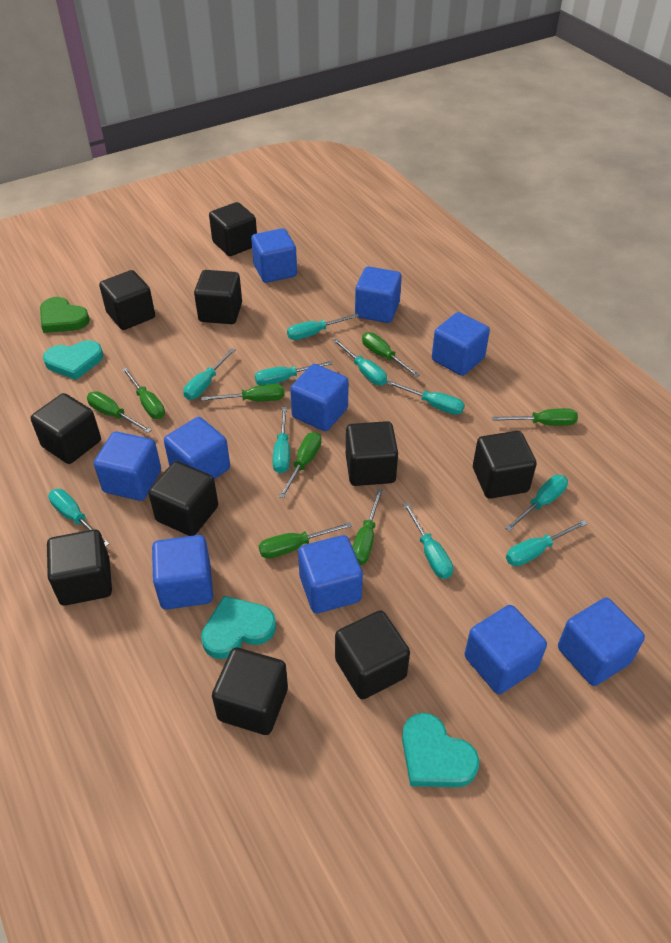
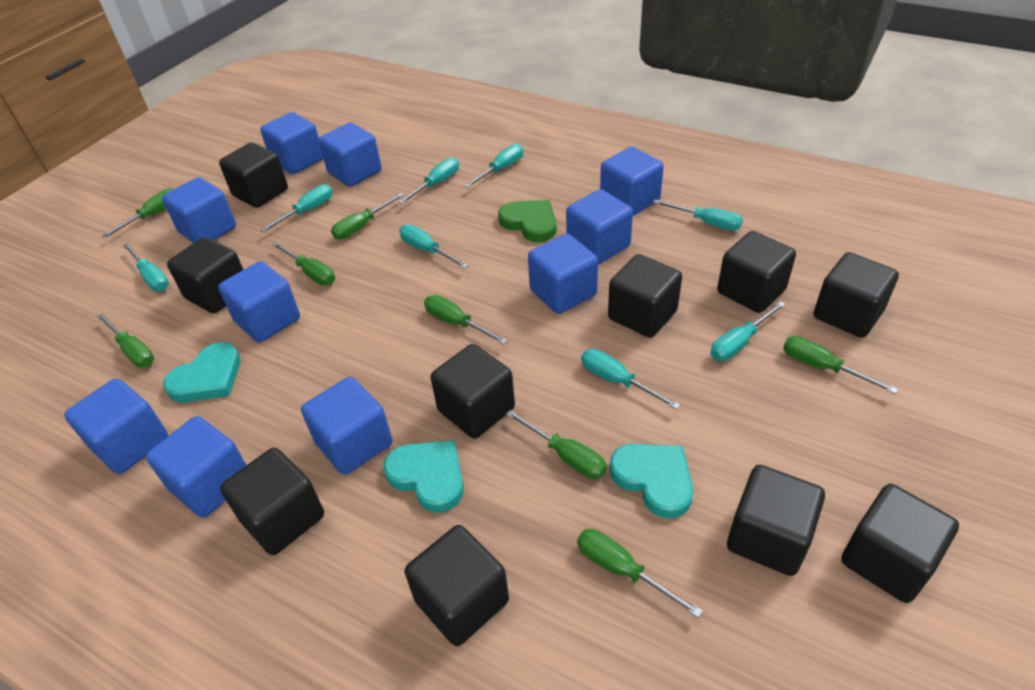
turquoise screwdriver: [48,489,109,547] [183,348,236,400] [255,361,333,385] [273,407,290,473] [287,314,359,340] [333,339,387,385] [386,380,465,415] [403,503,453,579] [505,475,568,531] [506,520,587,566] = 10 -> [123,243,169,291] [260,184,333,232] [399,157,459,204] [399,225,469,269] [464,144,523,188] [581,349,680,410] [653,199,743,231] [711,301,786,361] = 8

